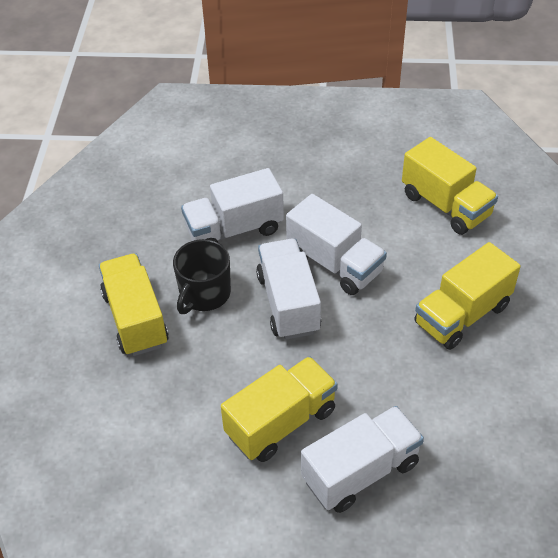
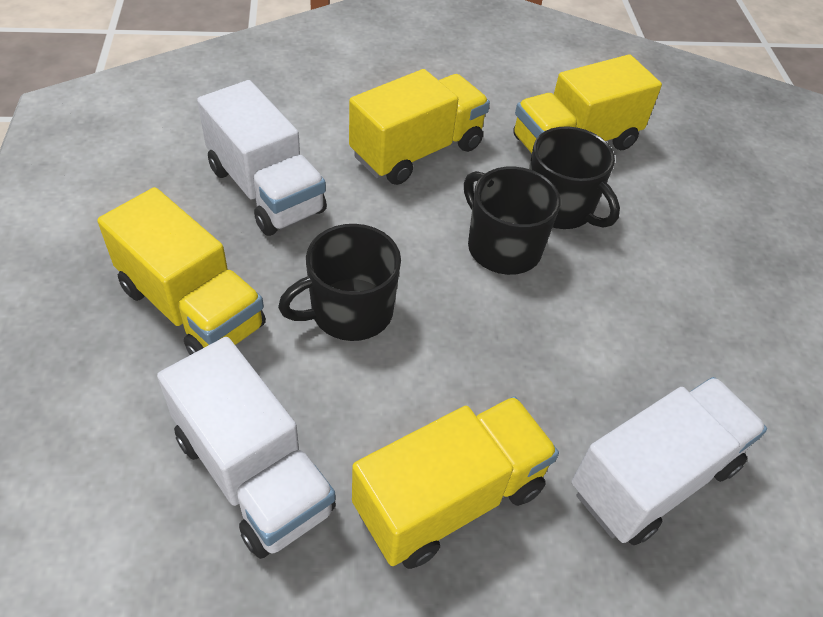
black mug: [173,239,231,314] = 1 -> [278,224,401,341] [464,167,561,275] [529,126,620,229] = 3
white truck: [181,168,284,242] [256,239,321,340] [286,194,387,295] [301,406,424,513] = 4 -> [157,337,336,559] [197,80,327,236] [572,377,767,545] = 3

